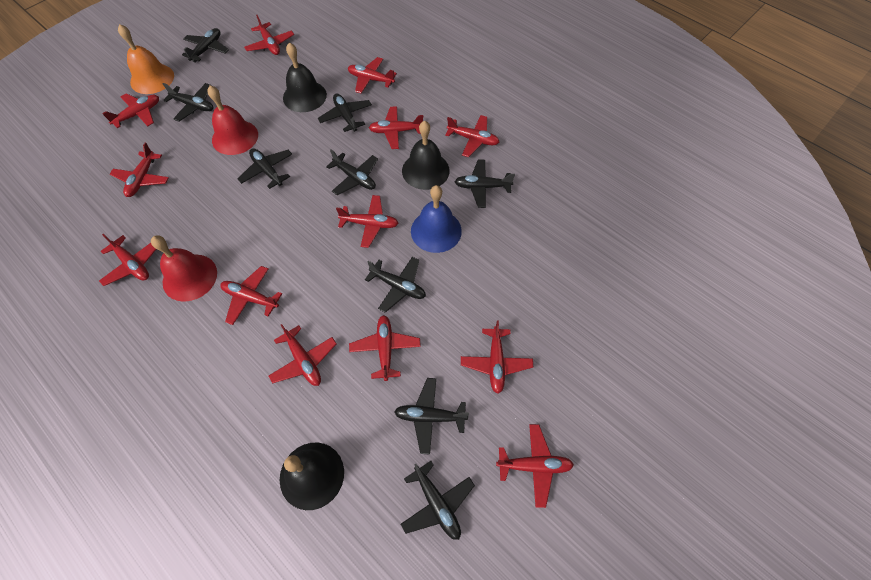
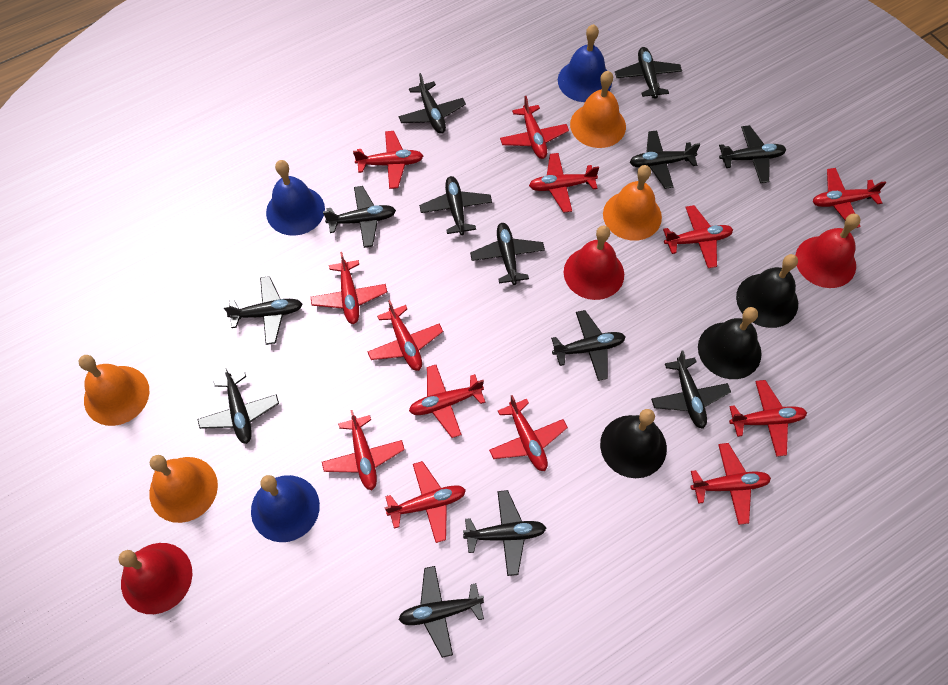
black plane: [163,83,213,122] [182,28,229,63] [237,148,292,189] [318,94,372,132] [326,150,378,195] [365,257,426,313] [394,378,469,455] [401,461,475,540] [454,159,515,208] = 9 -> [197,367,279,444] [223,276,302,345] [323,186,396,248] [398,566,484,658] [399,73,466,134] [419,176,492,235] [463,490,546,576] [470,223,545,285] [551,310,625,381] [615,47,682,99] [630,130,700,189] [651,350,731,429] [719,125,786,183] = 13
blue bell: [411,185,462,253] = 1 -> [251,475,320,542] [266,160,325,236] [558,24,612,102] = 3
orange bell: [118,24,174,94] = 1 -> [79,355,149,426] [149,455,218,523] [570,71,626,148] [603,165,662,241] = 4
red bell: [151,236,217,302] [207,85,258,155] = 2 -> [119,543,192,614] [564,225,624,300] [795,214,861,288] = 3

